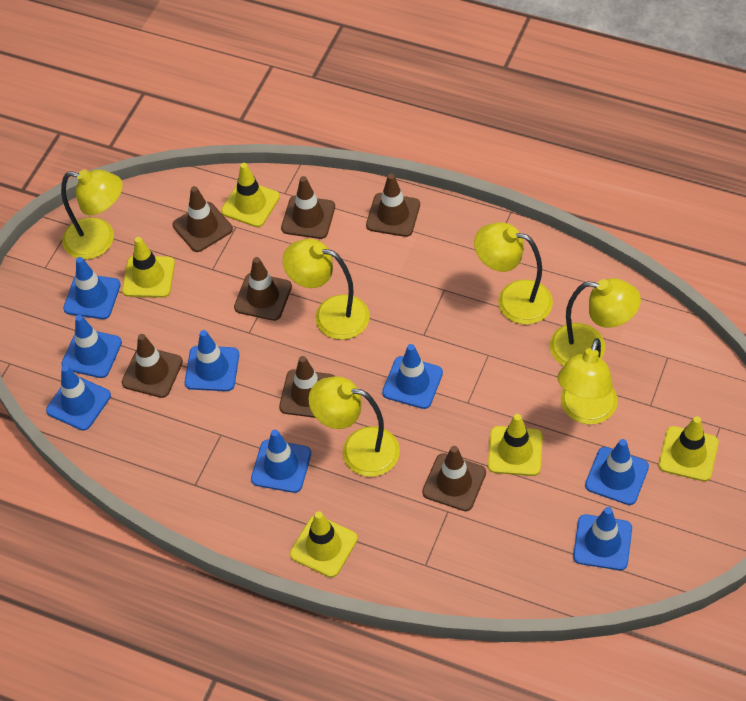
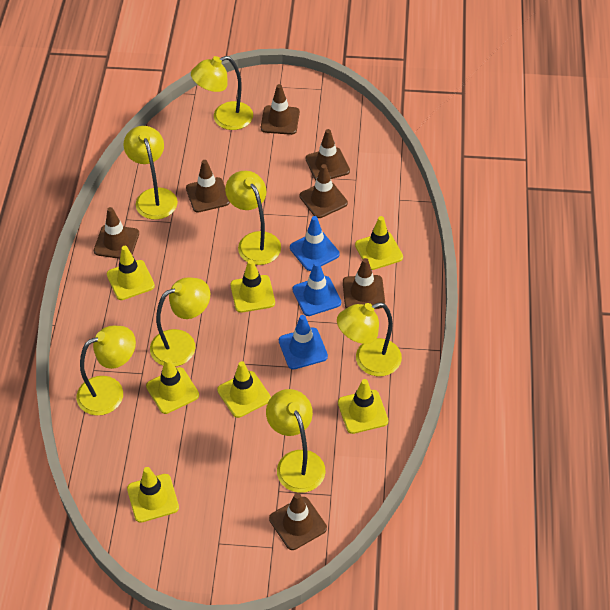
blue traffic cone: [46,365,111,431] [61,315,122,378] [63,257,121,319] [185,330,239,391] [251,430,311,493] [382,344,443,409] [573,507,632,570] [585,439,649,505] = 8 -> [279,315,328,369] [290,216,340,271] [292,262,341,316] = 3
yellow lamp: [61,169,123,259] [283,239,370,340] [309,376,400,477] [474,222,553,325] [550,278,641,366] [557,338,618,424] = 6 -> [76,326,136,416] [124,126,178,220] [150,277,210,367] [191,56,253,130] [225,171,281,265] [266,389,325,493] [337,302,402,376] = 7
yellow traffic cone: [122,237,175,298] [221,163,280,227] [290,511,358,578] [488,414,543,476] [658,416,719,481] = 5 -> [107,246,155,300] [127,467,179,523] [146,358,199,414] [217,361,271,418] [230,259,275,313] [338,379,388,434] [355,216,403,270] = 7

